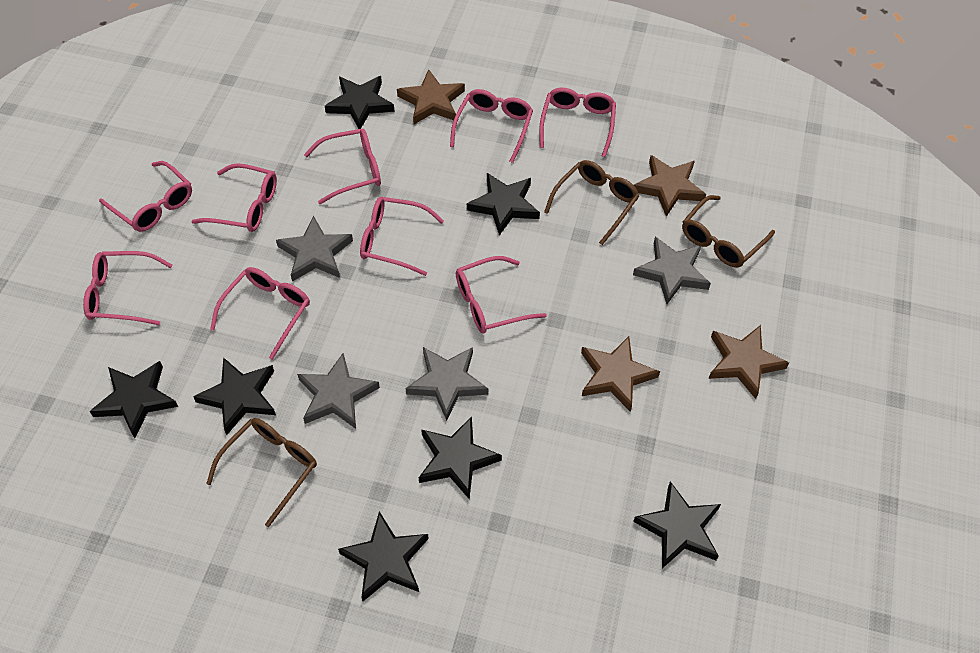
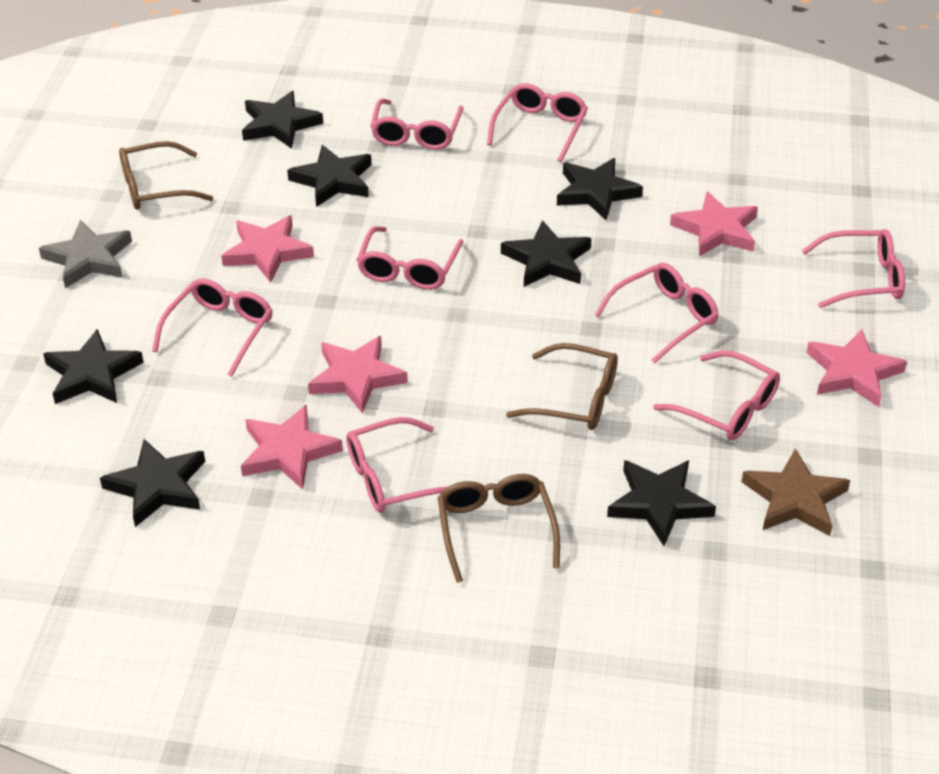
brown star: [397,69,465,124] [581,336,660,412] [634,155,706,217] [708,325,789,399] = 4 -> [741,448,850,536] = 1
grey star: [276,216,353,282] [297,353,380,429] [405,347,488,421] [633,237,711,304] = 4 -> [39,220,132,288] = 1
pink glasses: [83,251,172,325] [99,161,192,232] [191,163,277,232] [210,267,310,360] [304,129,381,204] [360,197,444,276] [450,89,533,163] [456,256,547,334] [539,88,616,157] = 9 -> [152,278,273,377] [346,417,447,513] [357,226,463,290] [371,99,464,150] [487,83,588,162] [595,263,719,364] [653,350,780,440] [802,229,905,308] = 8
pink star: none = 0 -> [221,215,314,283] [241,404,343,490] [308,336,408,414] [670,191,758,256] [806,329,907,407] = 5

